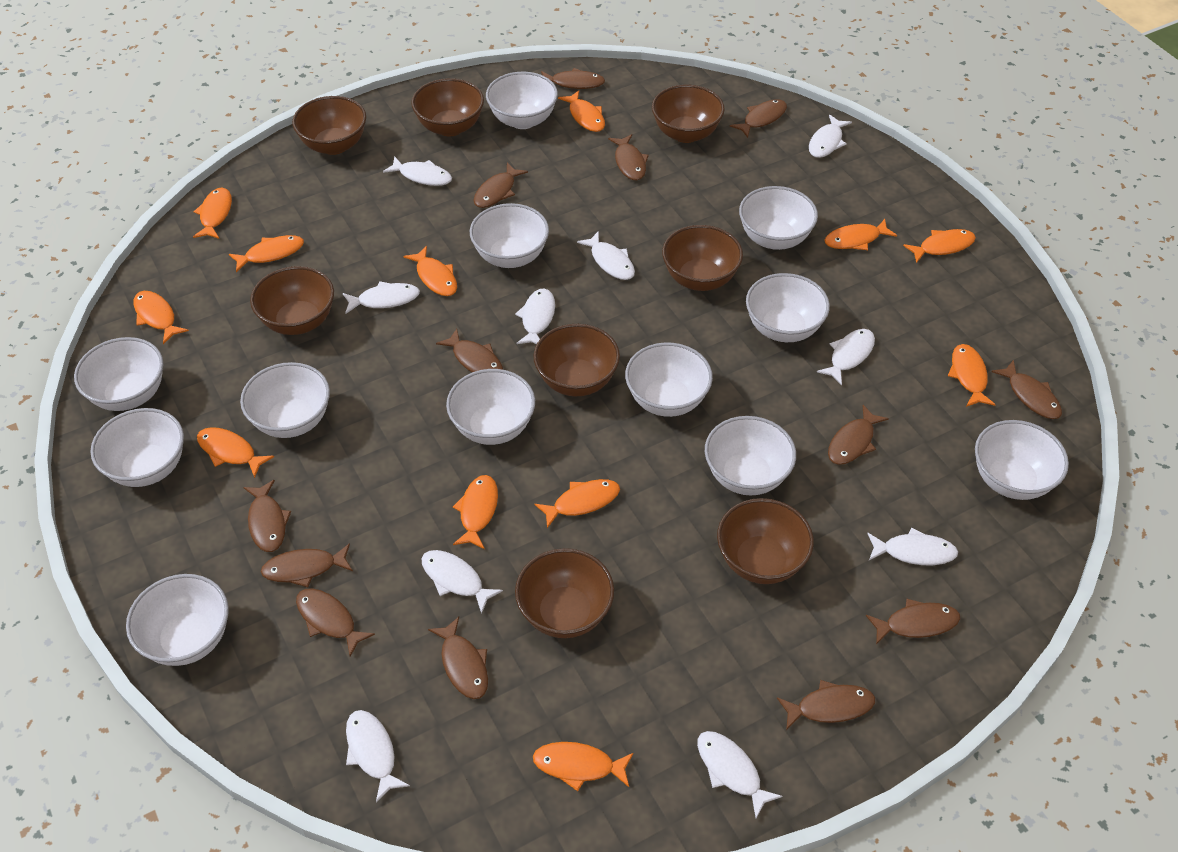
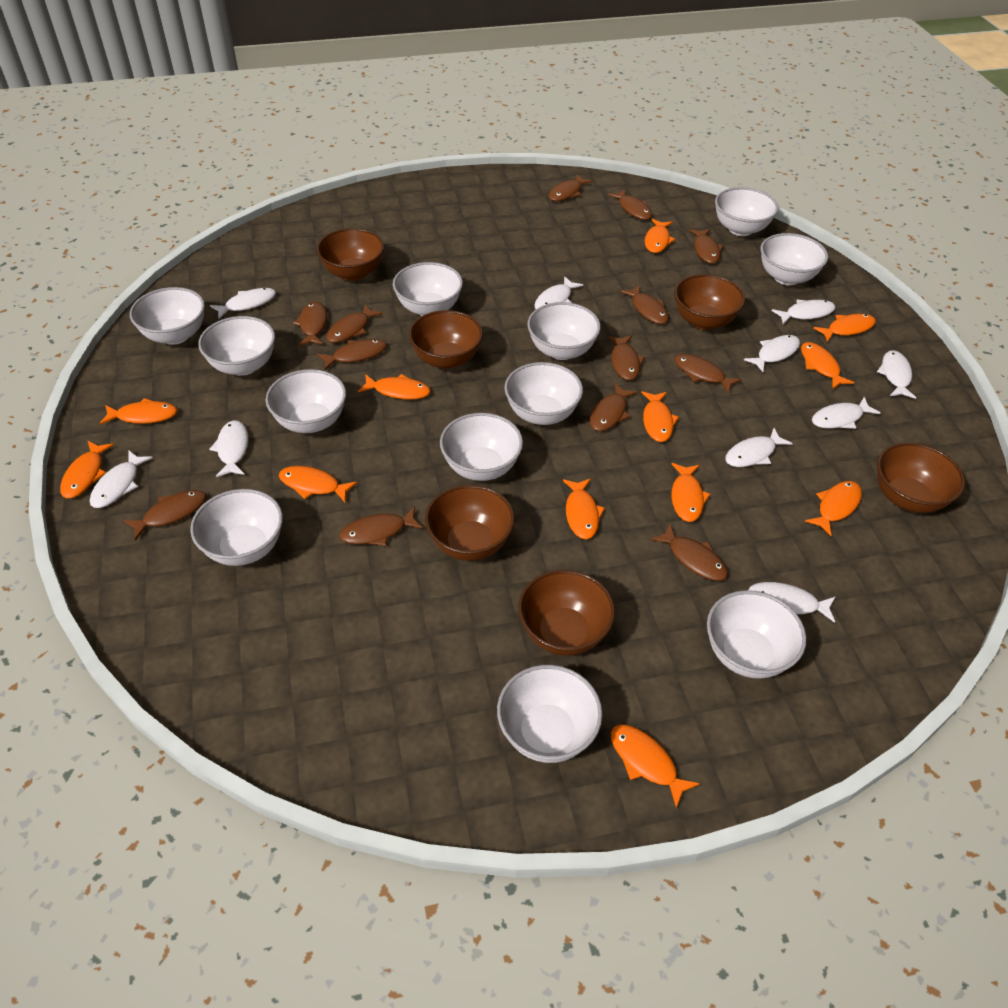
brown bowl: [250,266,334,335] [292,96,366,155] [411,78,484,136] [515,548,614,638] [533,324,620,396] [652,85,725,143] [662,225,743,291] [717,498,814,584] = 8 -> [316,228,384,281] [409,310,483,369] [425,485,515,561] [518,570,615,656] [674,274,745,330] [877,443,965,513] = 6

